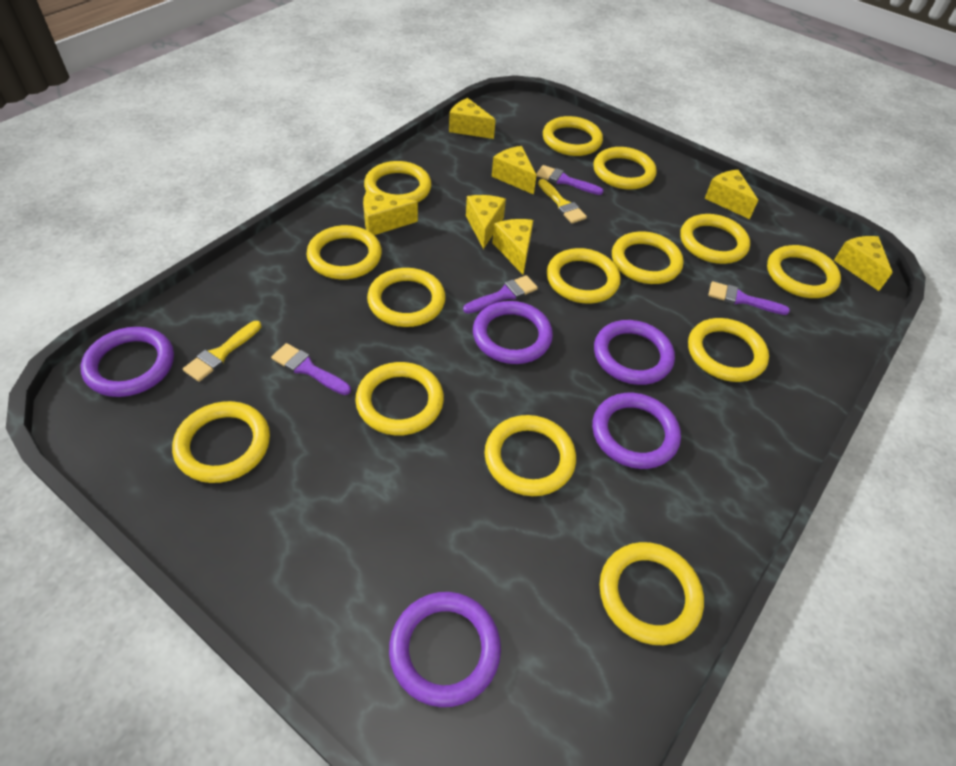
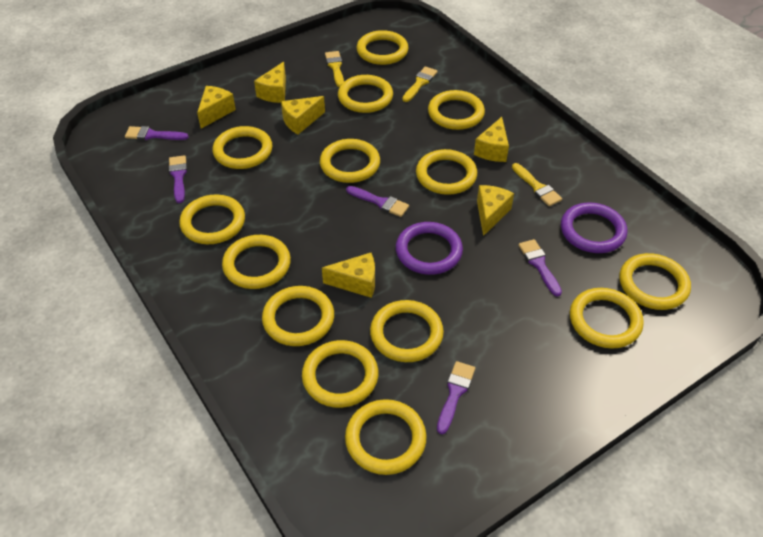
purple brush: [271,343,351,395] [463,275,538,314] [536,165,604,195] [708,281,790,315] = 4 -> [125,126,189,140] [169,155,187,203] [346,186,409,217] [437,361,475,434] [518,239,562,296] = 5
purple ring: [80,327,174,397] [389,592,501,707] [473,301,553,364] [592,393,681,469] [594,320,675,385] = 5 -> [396,222,463,275] [561,203,627,253] = 2
yellow brush: [183,321,261,382] [538,179,587,223] = 2 -> [325,51,344,87] [402,66,438,102] [512,163,562,206] = 3
yellow cheese: [363,191,418,235] [449,98,496,139] [466,195,506,249] [492,146,537,195] [492,219,533,275] [705,170,758,219] [834,236,893,291] = 7 -> [197,86,236,129] [254,62,286,103] [281,96,325,134] [322,253,375,298] [474,117,509,162] [477,185,514,236] = 6

